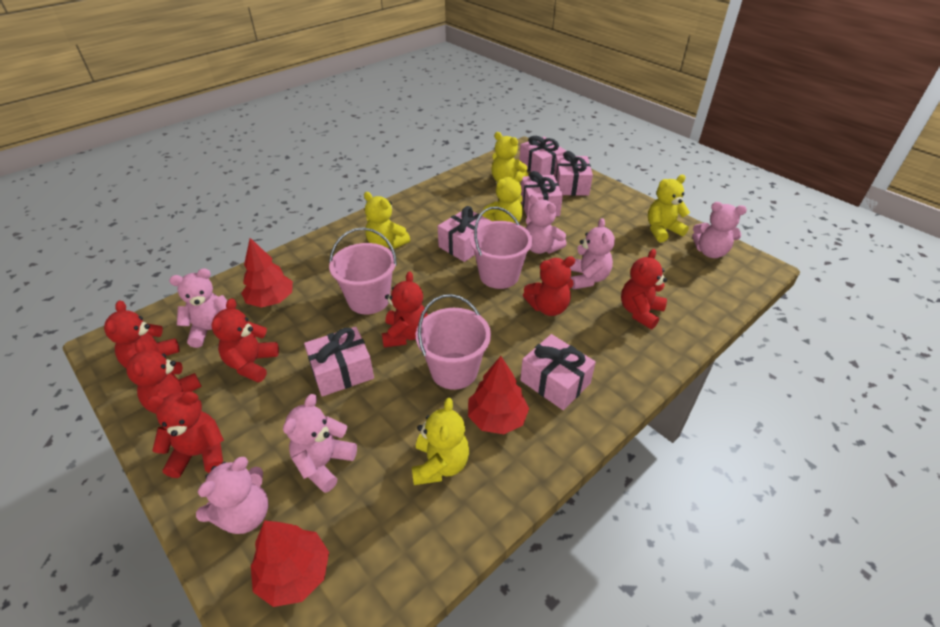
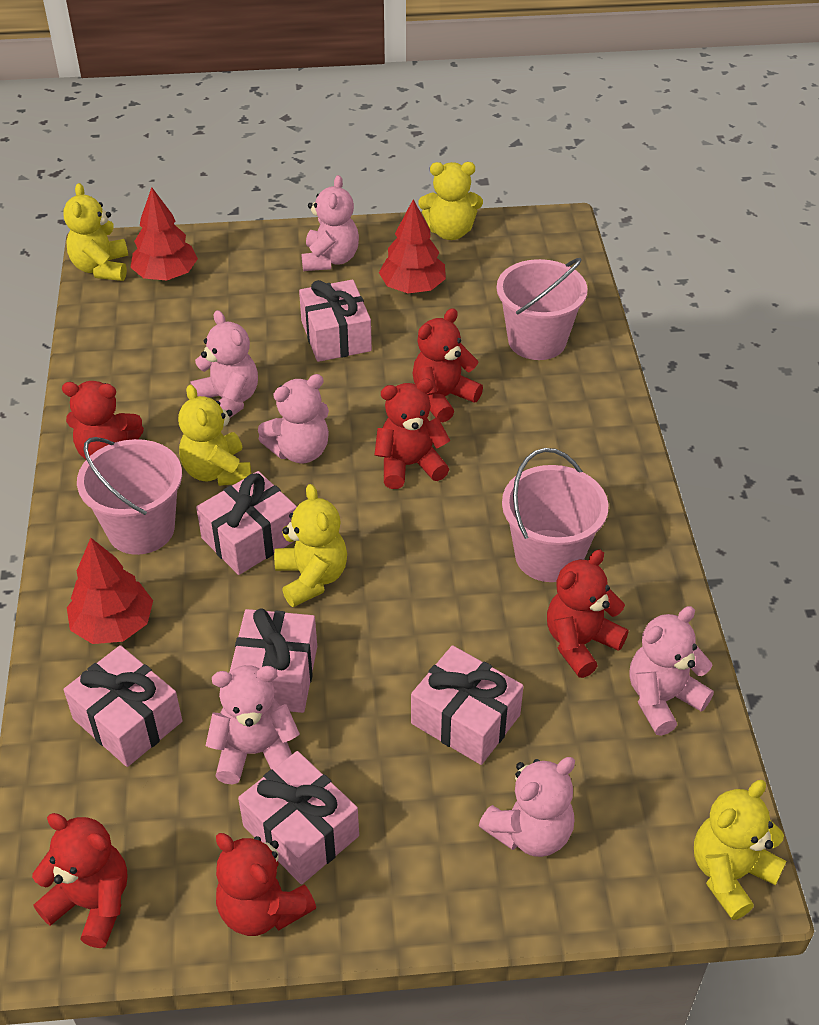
red teddy bear: [104,301,180,368] [126,341,202,414] [147,392,224,478] [212,299,279,382] [382,271,427,348] [523,256,575,316] [621,249,667,329] = 7 -> [32,813,127,948] [62,381,144,460] [216,833,316,936] [374,379,451,489] [413,308,483,422] [547,550,628,678] = 6

